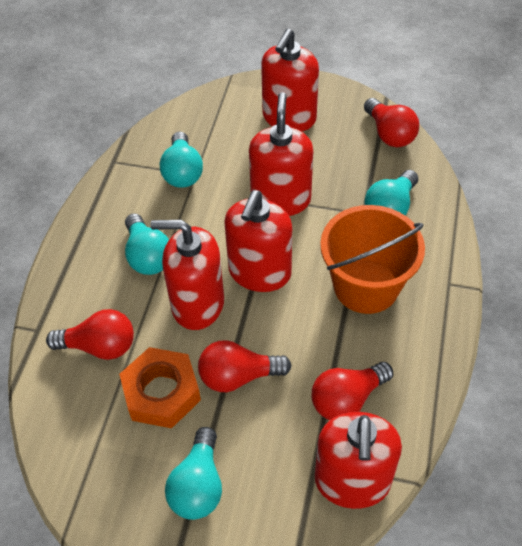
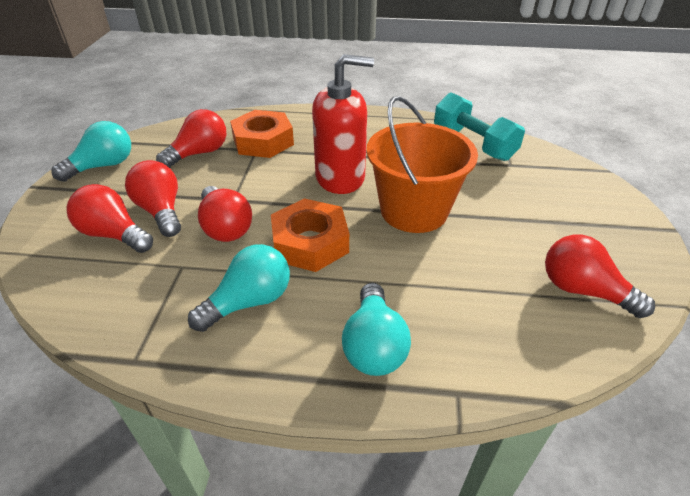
orange nut: [119,347,201,428] = 1 -> [230,110,294,158] [271,198,349,272] = 2
red light bulb: [46,309,134,360] [198,340,292,392] [312,362,393,420] [364,98,419,147] = 4 -> [66,184,153,253] [125,160,181,237] [156,109,226,168] [198,186,252,242] [545,235,655,318] = 5
red soap dispenser: [150,220,224,330] [224,190,292,292] [249,92,313,216] [261,29,319,132] [315,412,402,509] = 5 -> [312,54,374,194] = 1
turquoise dumbbell: none = 0 -> [434,92,525,161] = 1
turquoise light bulb: [125,213,169,275] [160,132,203,188] [165,427,222,520] [364,170,418,215] = 4 -> [52,121,131,182] [188,244,290,332] [342,283,411,376] = 3

